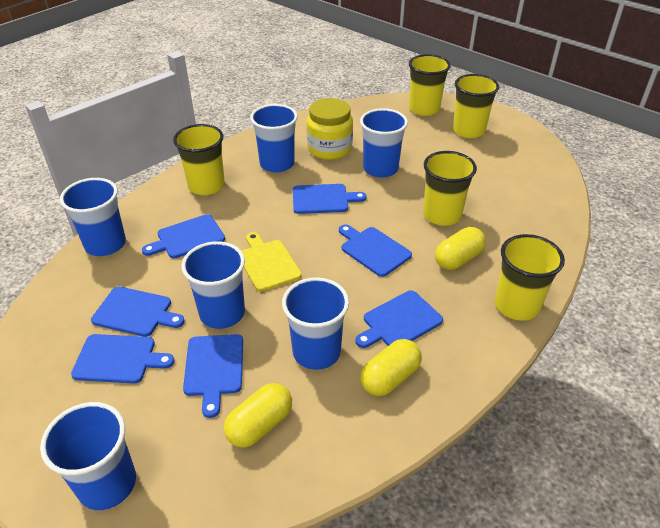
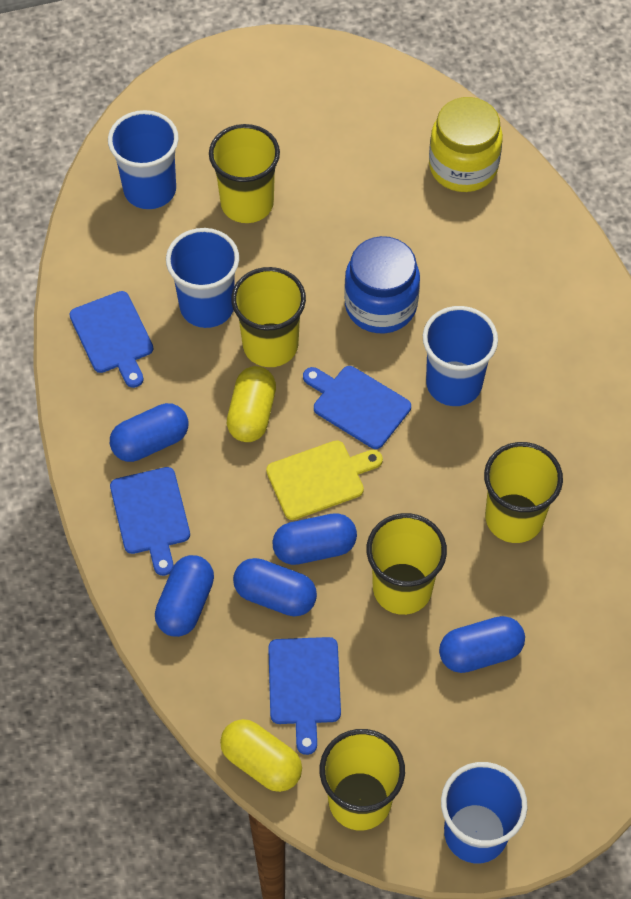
blue capsule: none = 0 -> [110,403,188,462] [155,555,214,637] [233,558,317,616] [272,513,357,565] [439,616,525,673] = 5
blue cup: [40,402,136,510] [60,178,126,256] [181,241,245,329] [250,104,298,173] [282,277,349,370] [360,108,408,178] = 6 -> [108,110,179,209] [166,228,239,328] [423,306,498,406] [441,762,528,863] = 4
blue cutting board: [71,334,174,384] [91,287,185,337] [142,214,225,259] [183,334,243,418] [293,184,366,214] [339,224,412,277] [355,290,443,348] = 7 -> [69,291,153,388] [110,467,190,576] [268,637,341,755] [303,366,411,449] = 4
blue jar: none = 0 -> [344,236,420,333] = 1
yellow capsule: [224,383,292,448] [360,339,422,396] [435,227,486,270] = 3 -> [220,719,302,792] [227,366,276,442] = 2

